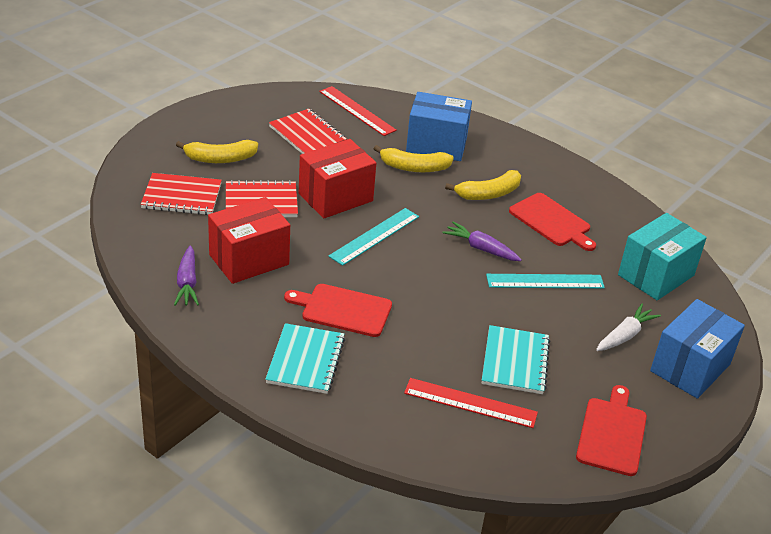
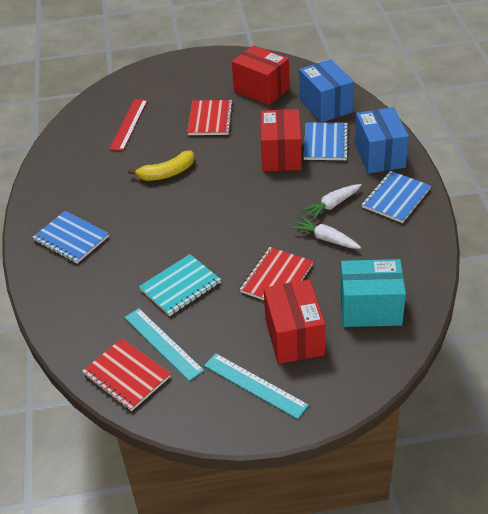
blue notebook: none = 0 -> [32,211,109,264] [303,123,349,160] [362,171,431,223] = 3
purple carrot: [174,245,199,306] [442,222,522,261] = 2 -> none = 0
red box: [208,197,290,284] [299,139,376,218] = 2 -> [232,45,290,105] [261,109,302,172] [264,280,325,364] = 3
red cutting board: [284,284,392,337] [509,193,596,251] [576,385,647,476] = 3 -> none = 0
red ruler: [319,86,397,136] [404,378,538,428] = 2 -> [109,99,148,151] = 1
turquoise notebook: [265,323,345,394] [482,325,550,394] = 2 -> [139,254,221,316] = 1
white carrot: [596,304,661,351] = 1 -> [291,217,361,249] [301,184,361,220] = 2
yellow banana: [176,140,258,163] [373,145,454,173] [445,170,521,200] = 3 -> [128,151,195,181] = 1

